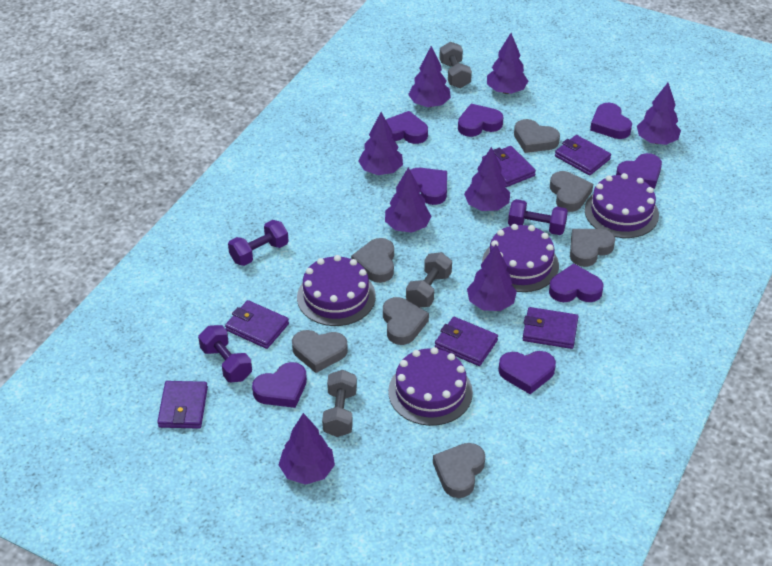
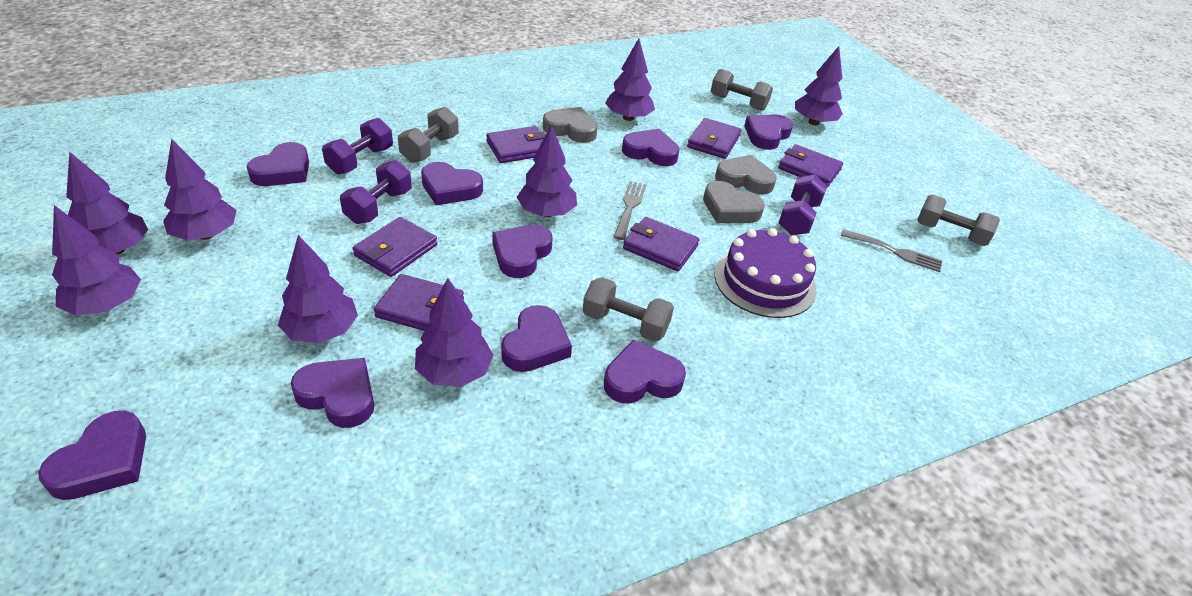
grey dumbbell: [322,370,357,437] [406,252,452,308] [439,42,472,88] = 3 -> [398,107,459,163] [583,277,674,342] [711,69,773,111] [917,195,1000,246] = 4
grey fork: none = 0 -> [614,181,646,240] [841,229,942,272] = 2
grey heart: [292,330,348,373] [351,238,394,283] [383,297,429,345] [433,443,485,498] [514,119,560,153] [550,171,593,212] [570,229,615,267] = 7 -> [543,107,598,143] [703,181,765,223] [715,155,777,195] = 3
purple cake: [297,255,376,326] [388,347,473,426] [482,224,559,292] [585,173,659,238] = 4 -> [714,228,817,318] = 1
purple heart: [252,362,307,408] [386,111,428,144] [410,168,447,205] [458,104,504,137] [498,351,556,394] [549,263,604,302] [590,103,632,139] [616,153,662,189] = 8 -> [38,411,146,500] [246,142,309,186] [290,358,374,428] [421,162,483,205] [492,224,553,278] [501,305,572,372] [604,340,686,403] [622,129,679,166] [744,114,793,150] = 9

